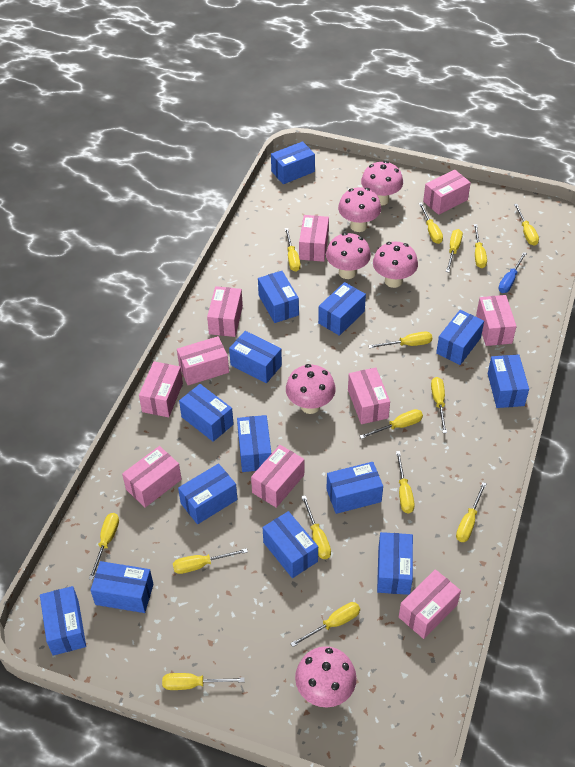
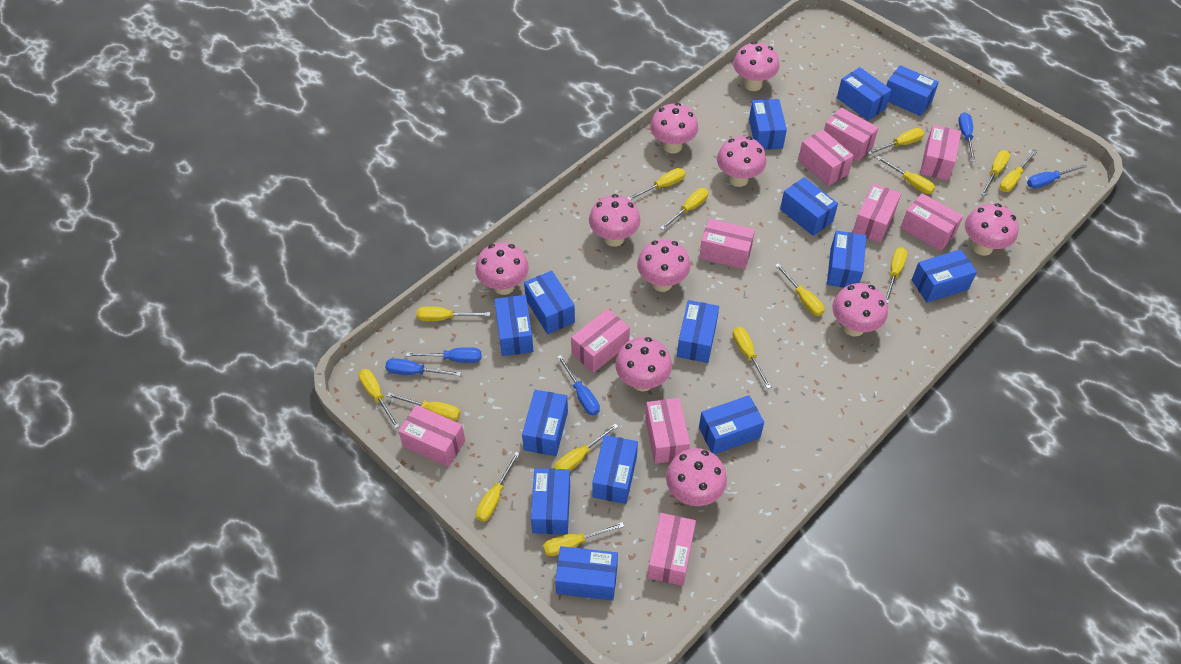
blue screwdriver: [498,252,527,293] = 1 -> [385,358,461,376] [406,347,481,363] [557,355,600,415] [958,112,976,162] [1027,164,1087,189] = 5
pink mushroom: [286,364,336,414] [295,646,357,708] [326,233,371,279] [338,187,381,232] [361,161,403,206] [373,242,418,288] = 6 -> [475,242,529,295] [589,194,640,247] [615,337,672,392] [637,239,690,292] [650,103,698,153] [666,448,727,506] [717,136,766,187] [733,42,779,91] [832,283,888,337] [965,203,1019,256] = 10

